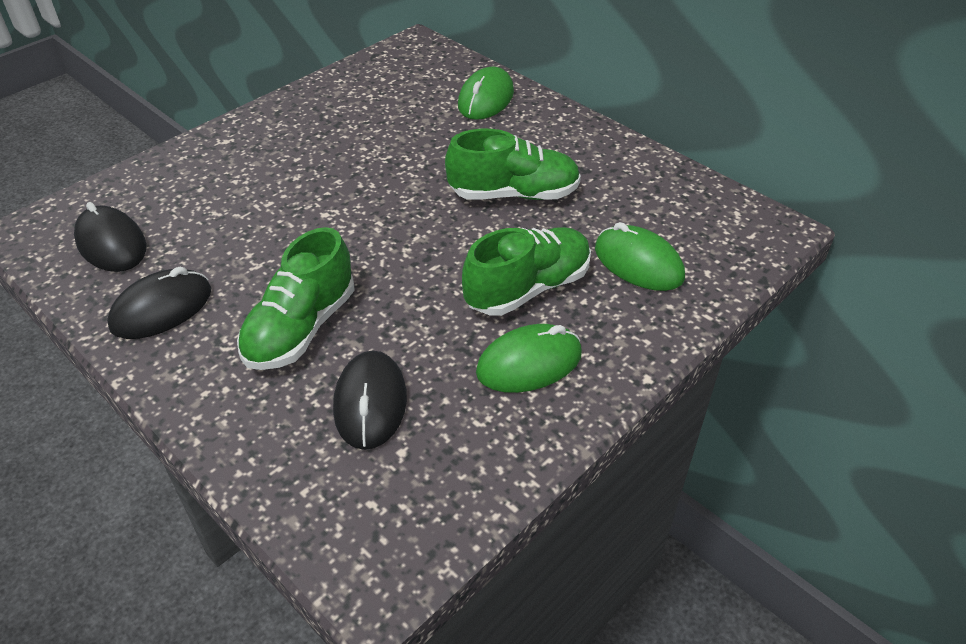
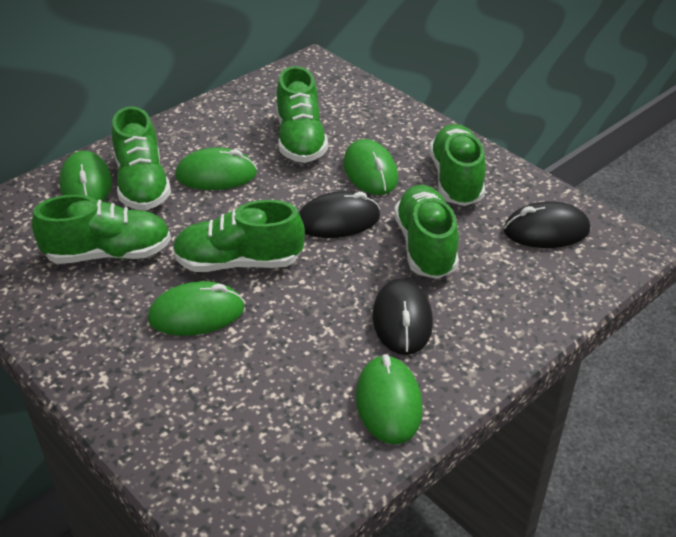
green mouse: [458,67,514,120] [476,324,582,393] [595,222,685,291] = 3 -> [59,151,112,202] [148,281,245,336] [175,148,257,190] [343,139,398,195] [356,354,423,445] = 5
green shoe: [237,227,355,370] [445,129,581,200] [462,227,591,316] = 3 -> [32,195,171,264] [112,106,171,210] [173,200,305,272] [276,66,328,163] [394,185,459,279] [429,124,486,206] = 6

